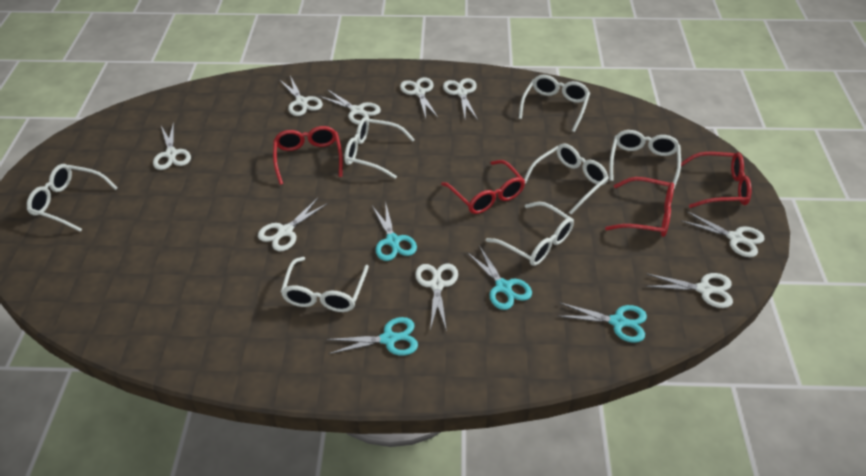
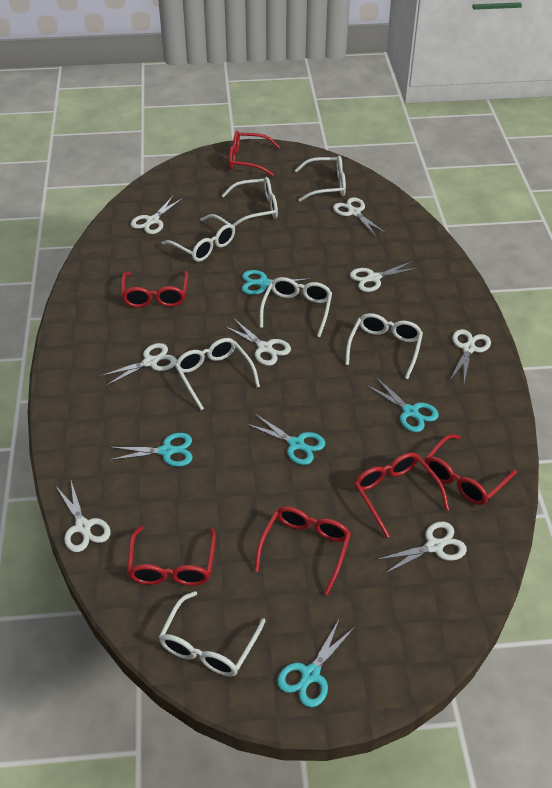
red glasses: [273,126,343,185] [441,160,525,214] [605,177,674,237] [681,152,752,208] = 4 -> [121,271,188,308] [127,526,216,586] [229,131,280,176] [254,506,351,595] [354,452,449,538] [425,434,517,505] = 6
turquoise scissors: [327,317,418,356] [372,201,417,261] [467,245,532,310] [558,302,647,343] = 4 -> [109,433,192,467] [242,270,312,295] [247,414,325,465] [277,620,355,707] [366,377,439,432] = 5
white scissors: [153,121,191,170] [258,198,328,251] [279,76,323,116] [319,89,381,125] [400,77,438,118] [415,263,458,331] [443,78,478,120] [645,273,733,308] [682,211,765,257] = 9 -> [57,481,111,552] [100,343,177,386] [131,196,183,234] [224,319,291,366] [333,197,386,236] [350,261,419,292] [376,522,467,574] [450,329,491,382] = 8

